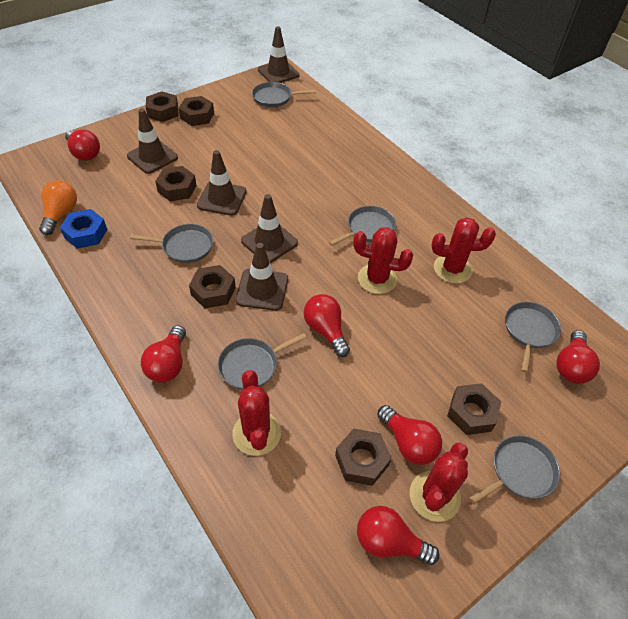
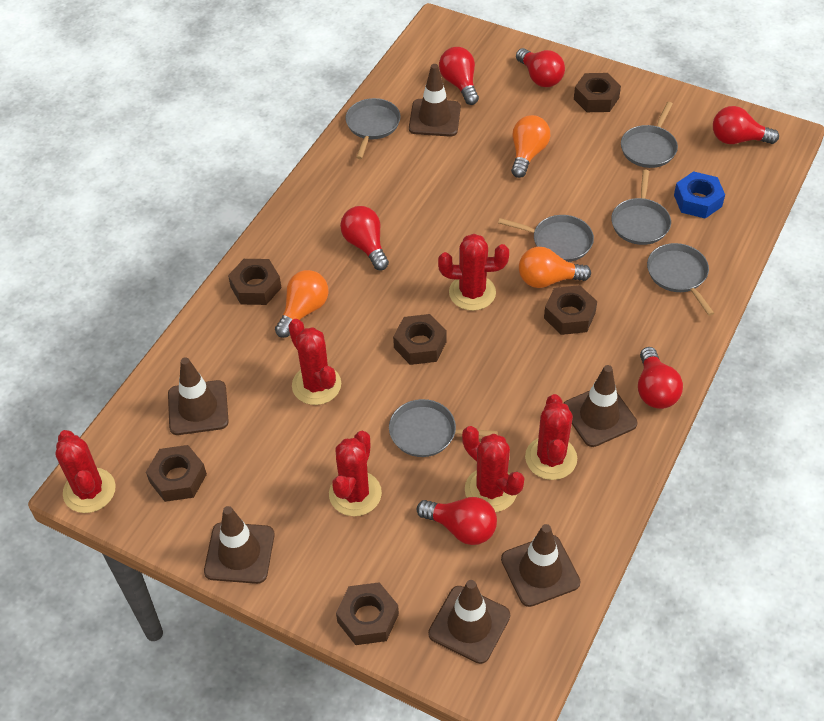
brown traffic cone: [127,108,178,174] [197,150,247,216] [235,243,288,311] [241,194,298,263] [258,26,300,83] = 5 -> [168,357,229,435] [204,506,274,584] [409,64,461,136] [428,580,510,664] [501,524,581,607] [564,365,637,447] = 6
orange light bulb: [39,180,77,235] = 1 -> [275,270,329,338] [511,115,550,178] [519,247,591,288] = 3
red cactus: [232,370,281,456] [353,227,413,294] [410,443,468,522] [431,217,496,284] = 4 -> [56,430,116,513] [288,319,341,405] [329,431,382,516] [438,234,509,311] [462,426,524,512] [525,394,577,480] = 6

